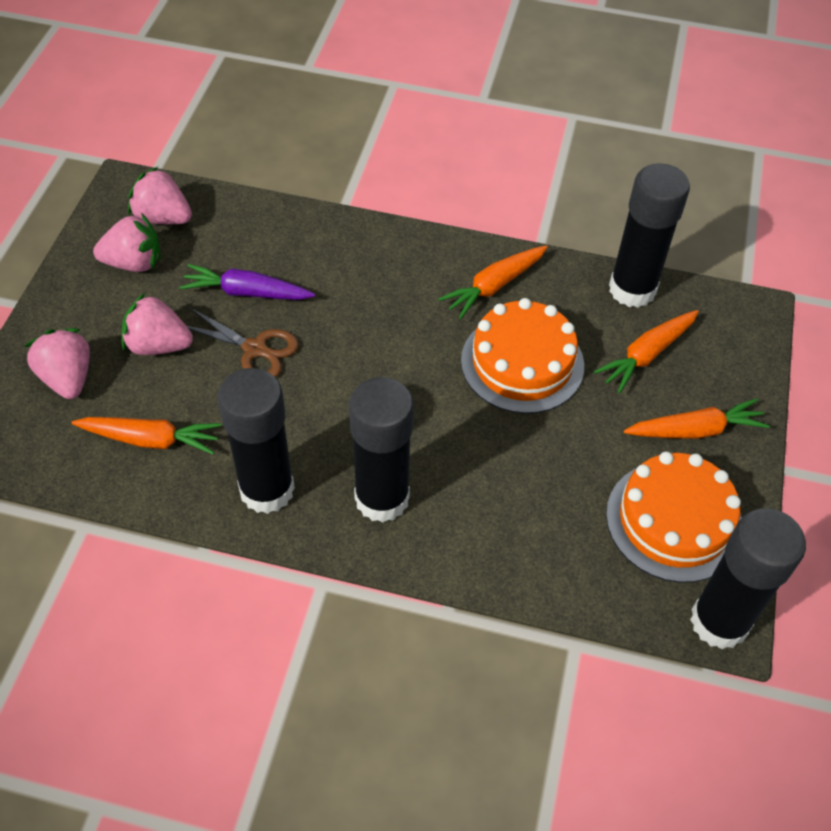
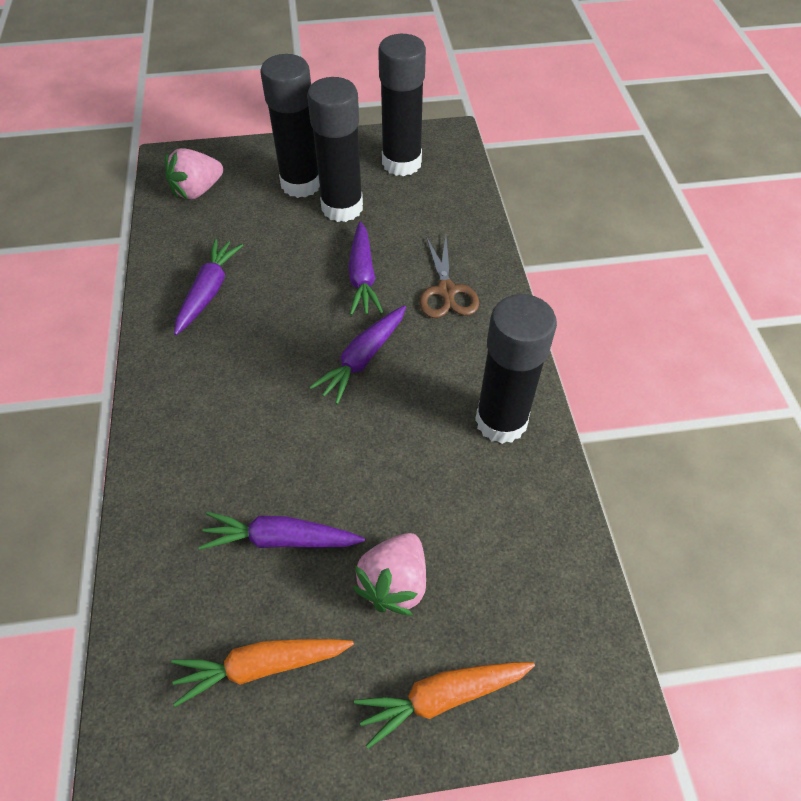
orange cake: [461,298,584,414] [606,451,742,583] = 2 -> none = 0
orange carrot: [72,417,221,454] [439,245,548,319] [594,310,699,393] [624,398,770,439] = 4 -> [171,639,354,707] [354,662,535,749] = 2
pink strawberry: [25,328,90,399] [93,214,161,272] [122,293,193,355] [128,167,192,224] = 4 -> [165,148,223,200] [353,533,426,615] = 2
purple carrot: [180,264,315,300] = 1 -> [174,239,243,335] [199,512,365,550] [310,305,406,404] [348,221,383,315] = 4

